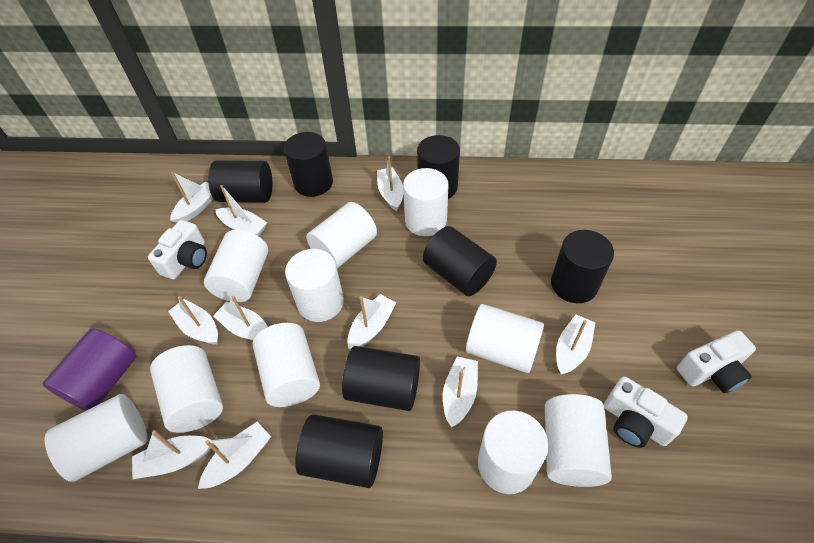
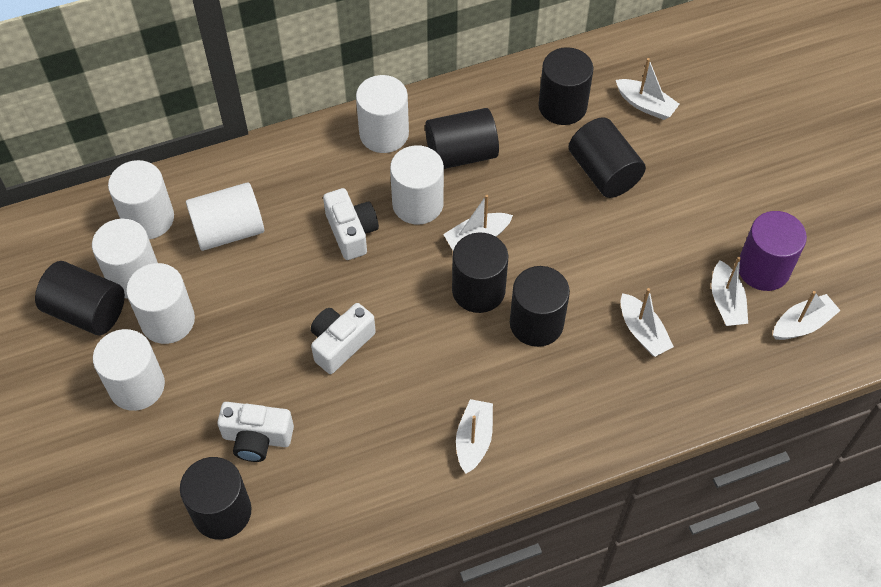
white boat: [132,430,213,479] [168,296,218,345] [170,172,213,223] [198,422,271,489] [213,296,268,340] [215,185,267,236] [347,294,396,349] [377,157,404,211] [443,356,478,427] [556,315,595,375] = 10 -> [443,195,513,250] [456,399,493,474] [616,58,680,120] [621,288,674,357] [712,257,748,326] [773,291,841,340] = 6
white cylinder: [45,394,148,482] [150,345,223,433] [204,230,268,302] [253,323,320,407] [285,249,344,322] [306,202,377,268] [403,168,448,236] [466,304,544,373] [478,411,548,494] [545,394,612,487] = 10 -> [92,219,158,298] [93,329,165,411] [108,160,174,239] [126,263,195,344] [186,182,264,251] [356,75,409,153] [390,145,444,225] = 7

